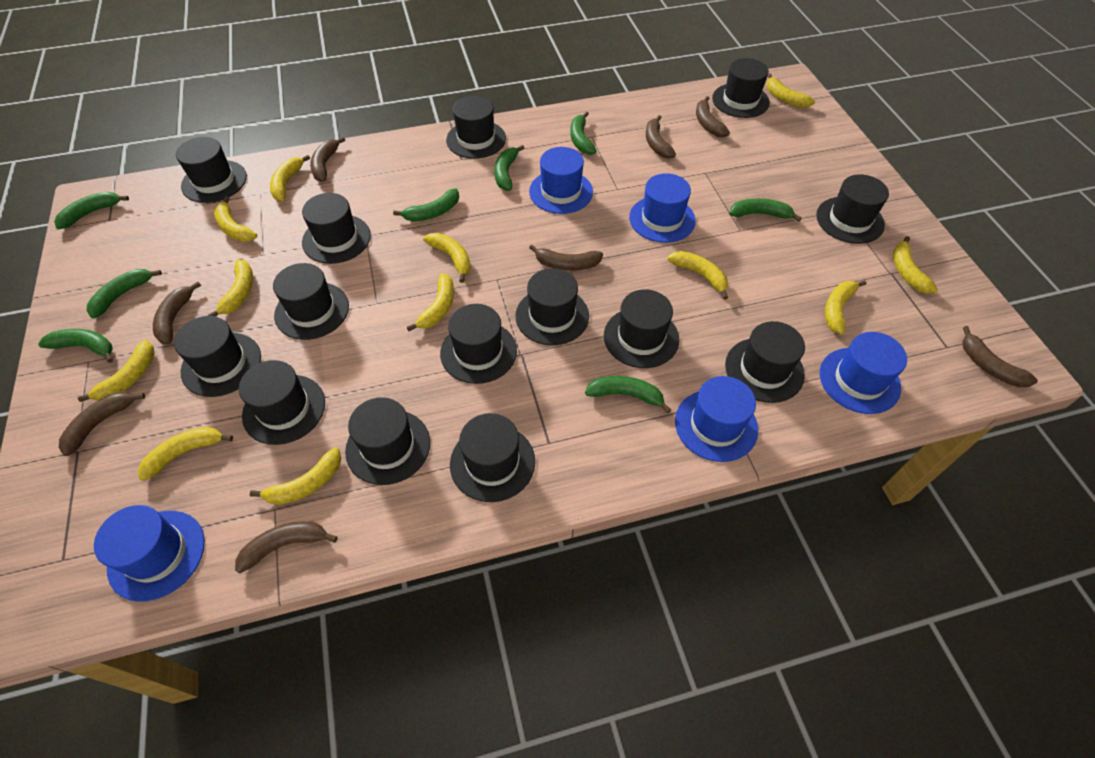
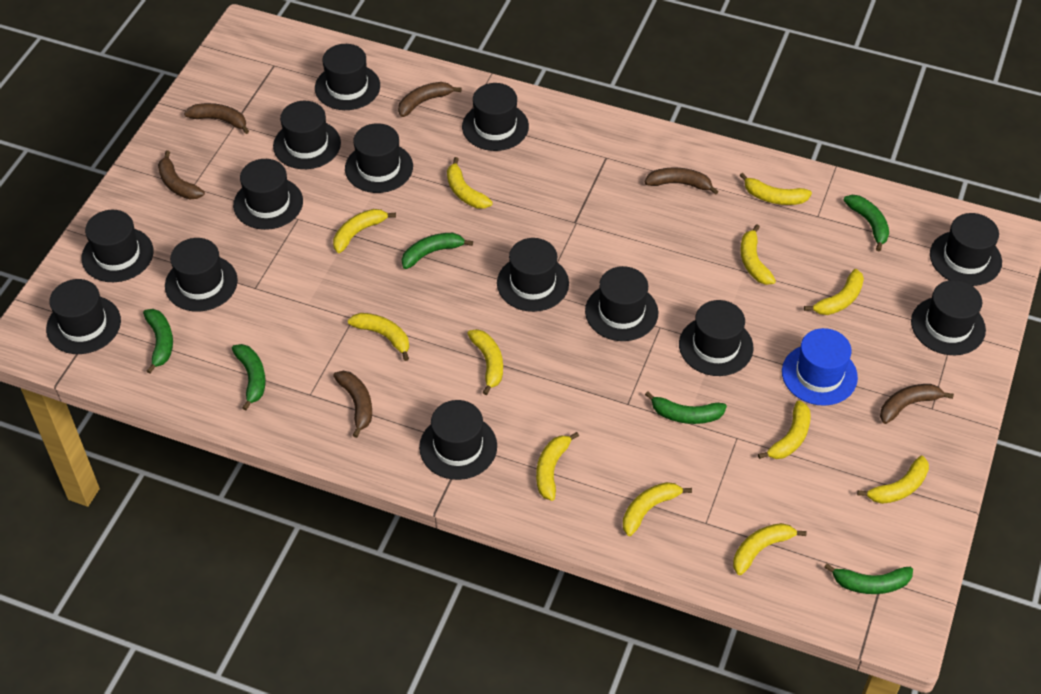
blue hat: [94,505,205,602] [529,147,593,214] [629,173,696,243] [675,376,758,462] [820,332,907,414] = 5 -> [782,328,858,406] = 1
brown banana: [59,392,145,456] [153,282,201,345] [235,521,338,573] [310,137,345,182] [529,245,603,271] [646,115,676,159] [696,96,730,137] [962,326,1038,387] = 8 -> [158,151,205,199] [184,103,249,134] [333,371,372,438] [398,82,462,117] [645,167,719,195] [880,384,954,424] = 6
green banana: [38,329,113,363] [54,192,129,229] [87,269,162,319] [393,188,459,222] [494,145,524,191] [570,112,597,155] [585,376,671,413] [729,198,802,221] = 8 -> [143,309,173,374] [232,344,266,411] [402,233,473,269] [645,391,727,424] [824,563,913,594] [844,195,889,251] = 6

